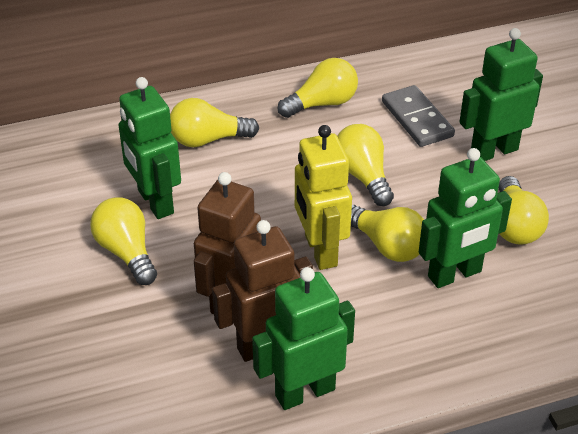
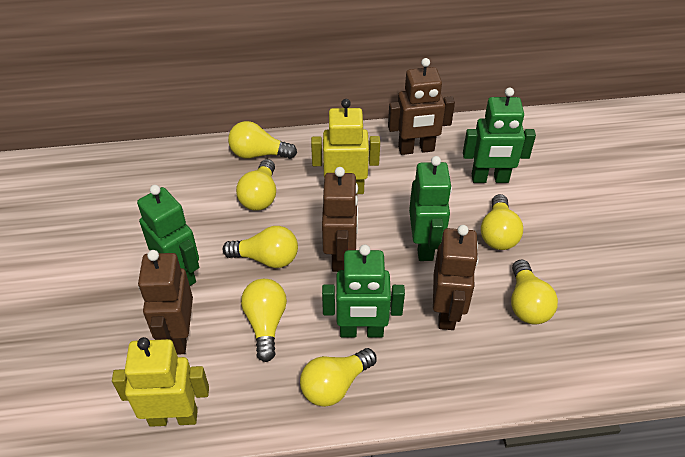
brown robot: [194,172,261,314] [212,220,313,362] = 2 -> [138,250,193,355] [322,167,358,272] [388,58,455,155] [433,225,479,330] = 4
grey domino: [382,85,455,147] = 1 -> none = 0
yellow light bulb: [90,197,157,285] [170,98,259,147] [278,58,358,118] [337,124,394,206] [351,205,424,262] [499,176,549,245] = 6 -> [223,226,298,268] [228,121,297,159] [236,159,276,210] [241,279,287,362] [300,348,377,407] [481,194,523,250] [511,259,558,325] = 7
yellow robot: [295,125,352,270] = 1 -> [112,337,209,427] [311,99,380,194] = 2

